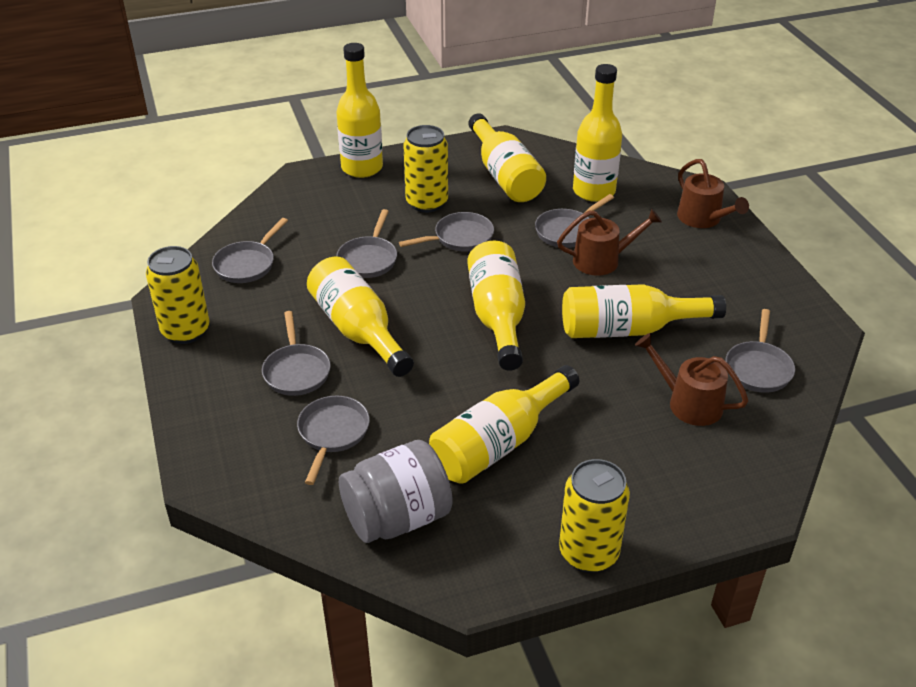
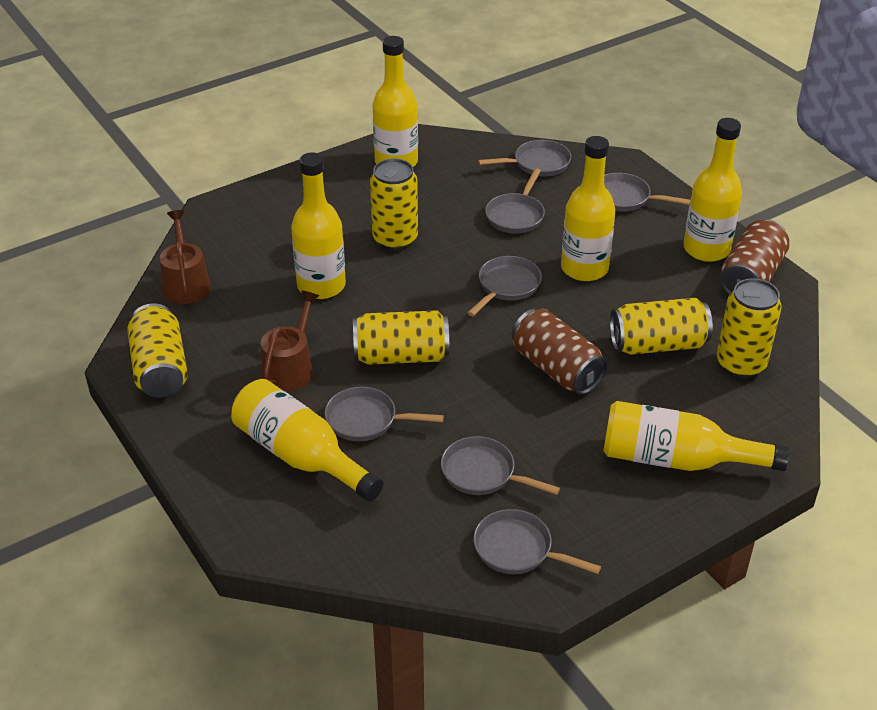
brown can: none = 0 -> [512,309,608,395] [720,220,790,294] = 2
brown watering can: [557,209,662,276] [635,333,748,426] [677,159,749,228] = 3 -> [160,210,211,304] [261,291,319,392] = 2
grey jar: [339,440,453,543] = 1 -> none = 0
yellow bottle: [307,256,414,377] [337,43,383,178] [429,365,580,484] [467,241,525,371] [468,113,546,202] [562,284,726,338] [573,64,622,202] = 7 -> [231,379,384,502] [291,152,346,299] [372,36,418,167] [561,136,616,281] [603,401,790,471] [683,118,742,262] = 6
yellow can: [146,246,210,344] [404,125,448,213] [559,459,630,573] = 3 -> [127,303,188,398] [353,310,449,365] [370,158,418,251] [610,298,713,355] [717,278,781,378] = 5

